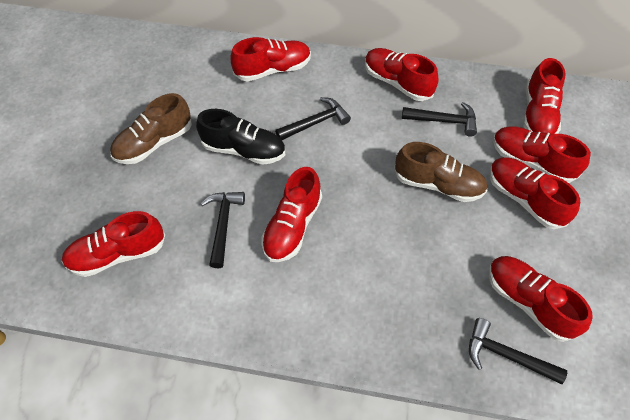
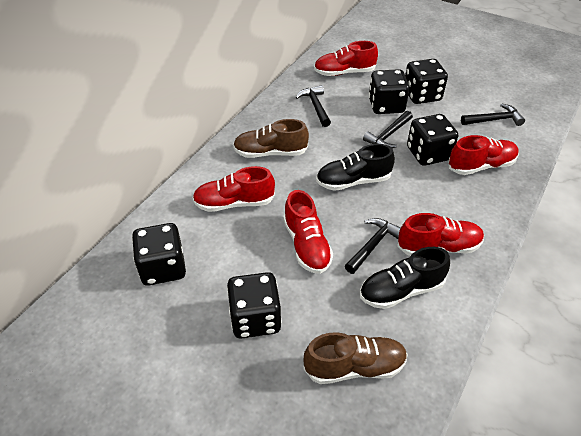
black dice: none = 0 -> [132,223,186,286] [227,272,282,339] [369,69,410,114] [405,59,448,104] [407,114,458,166] = 5
black shoe: [196,109,285,165] = 1 -> [316,144,395,191] [360,247,450,309] = 2
red shoe: [62,211,165,277] [231,37,311,81] [262,167,322,262] [365,48,439,101] [489,158,580,229] [489,256,593,342] [493,126,591,183] [523,58,566,134] = 8 -> [192,166,275,212] [283,190,333,274] [314,41,378,76] [397,213,484,256] [448,135,519,175] = 5

